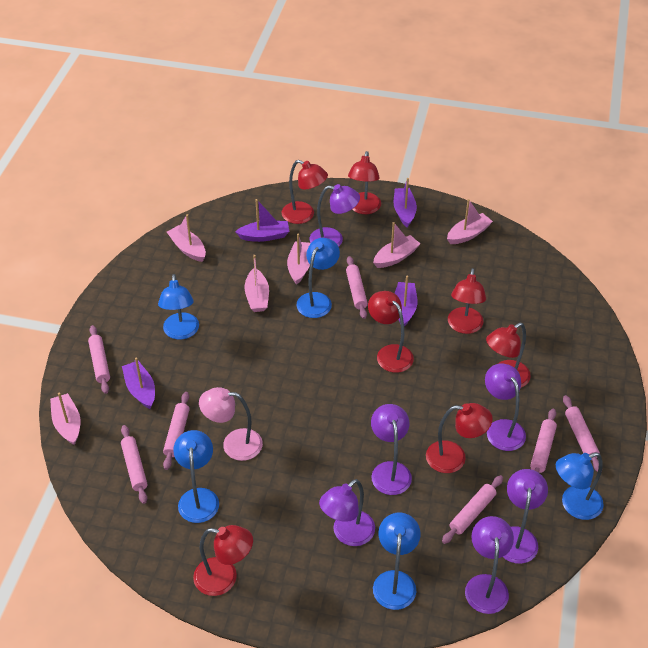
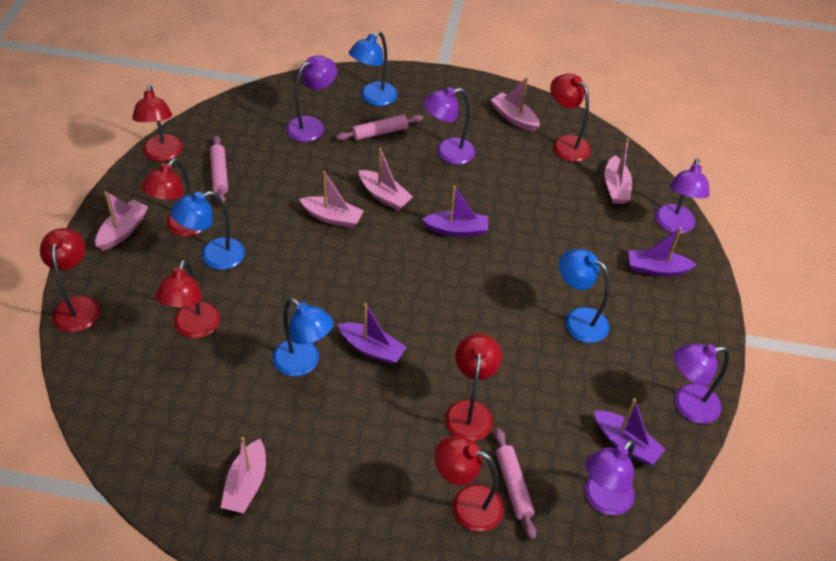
blue lamp: [158,274,199,340] [173,430,219,523] [296,238,340,318] [373,513,421,610] [556,452,604,520] = 5 -> [171,191,245,270] [272,298,333,377] [349,31,398,106] [559,249,610,343] = 4
pink lamp: [199,387,263,461] = 1 -> none = 0
pink rolling pin: [88,325,110,394] [121,425,148,504] [163,392,190,470] [346,256,368,319] [442,475,503,544] [530,409,557,473] [563,395,600,472] = 7 -> [210,135,228,203] [336,115,423,140] [495,428,536,540] = 3
purple lamp: [310,184,360,247] [319,479,375,546] [371,404,412,495] [465,516,514,614] [485,363,526,451] [503,469,548,564] = 6 -> [286,55,337,142] [423,87,475,164] [585,439,635,516] [655,158,710,234] [674,343,729,424] = 5

